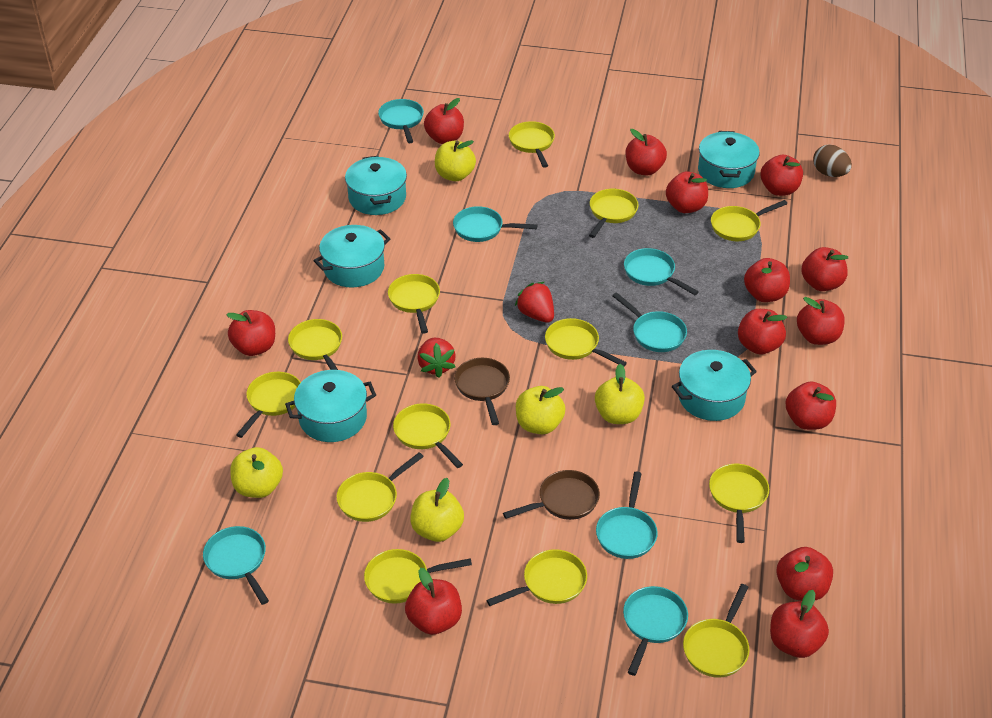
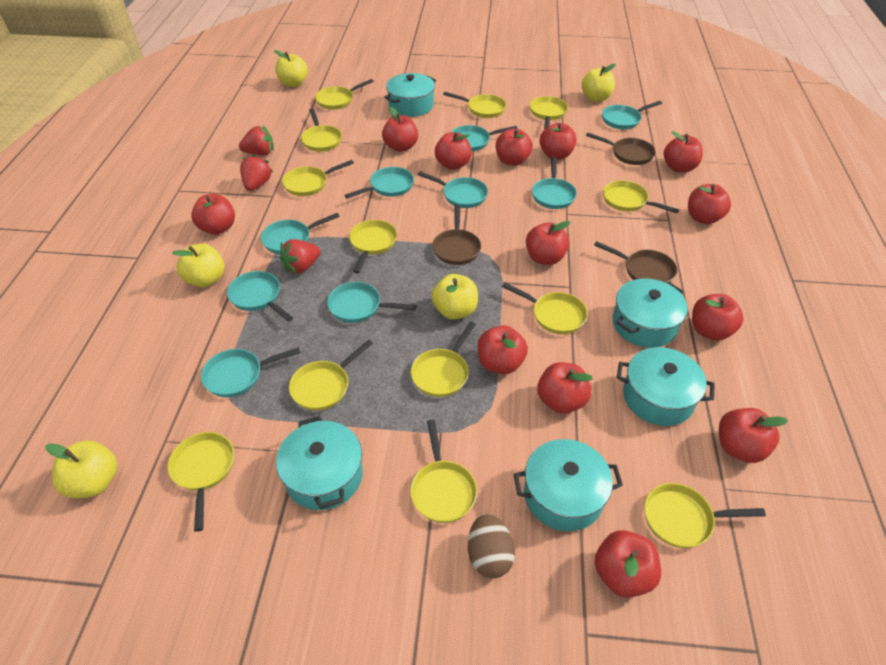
brown pan: [454,358,510,425] [503,470,600,520] = 2 -> [433,205,481,265] [586,133,656,165] [594,241,677,283] = 3
red strawberry: [417,338,456,378] [515,282,554,323] = 2 -> [239,126,274,155] [240,154,273,191] [280,239,321,274] = 3
turquoise pan: [203,526,269,605] [378,99,424,143] [453,206,538,242] [596,472,658,559] [612,292,687,352] [623,586,688,676] [624,248,699,295] = 7 -> [201,347,300,397] [227,271,293,322] [261,213,340,254] [327,282,417,323] [345,167,414,199] [417,171,488,208] [451,125,517,151] [532,157,577,209] [602,101,662,129] = 9

